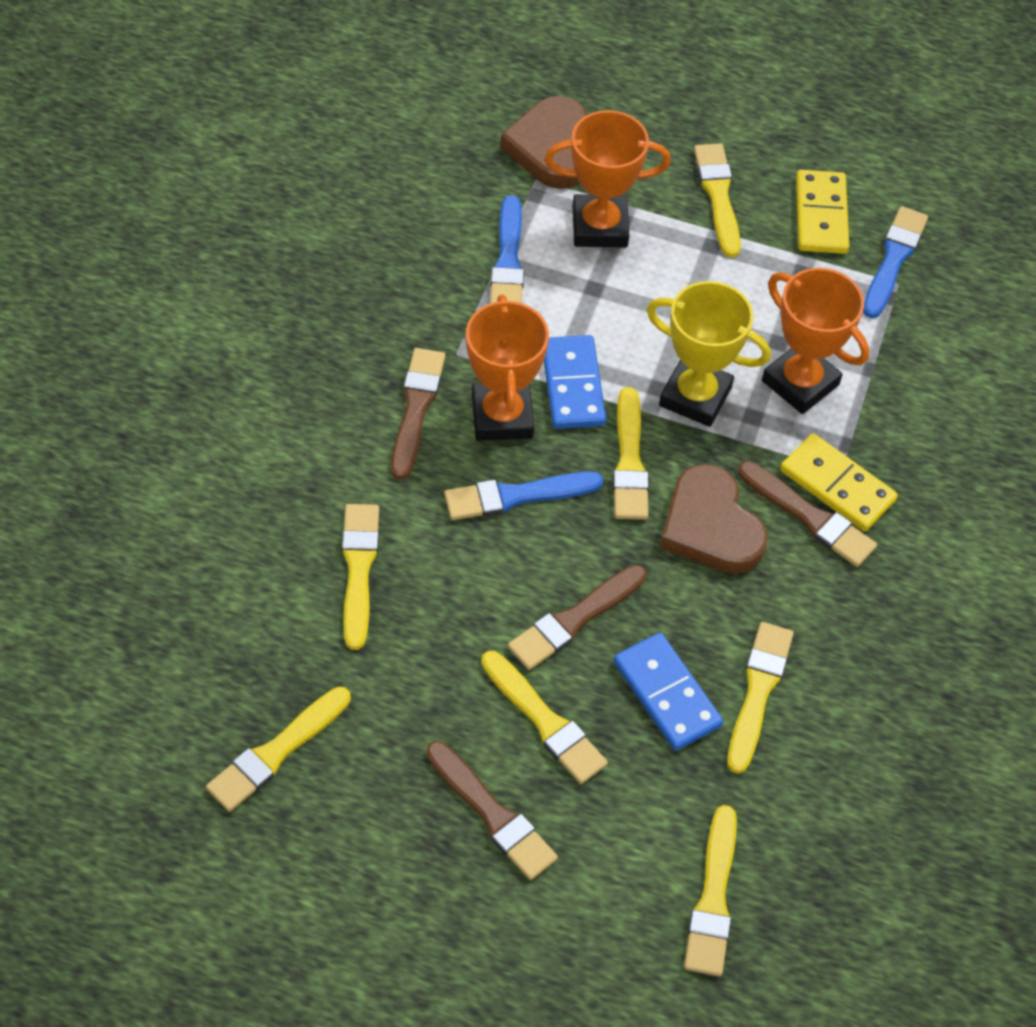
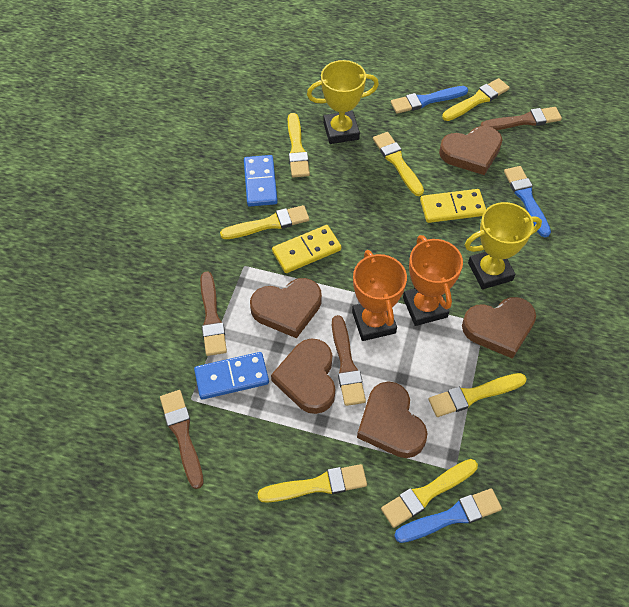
brown heart: [500,96,587,189] [660,464,768,574] = 2 -> [250,278,322,338] [271,339,335,414] [357,381,428,458] [439,126,503,175] [462,297,536,359] = 5
orange trophy: [466,295,549,441] [545,110,671,248] [762,268,870,414] = 3 -> [352,250,407,341] [403,235,463,326] = 2
yellow trophy: [647,281,771,427] = 1 -> [307,60,379,144] [465,202,542,289] = 2

